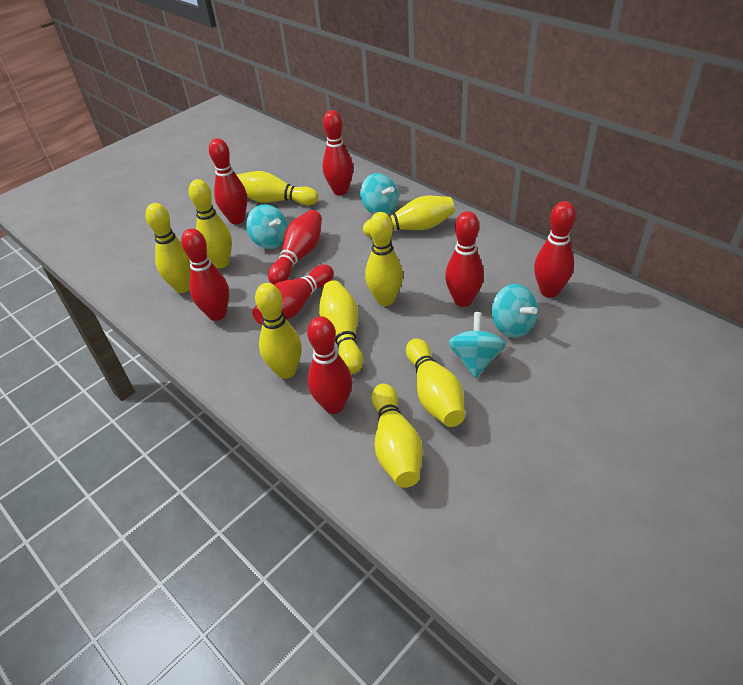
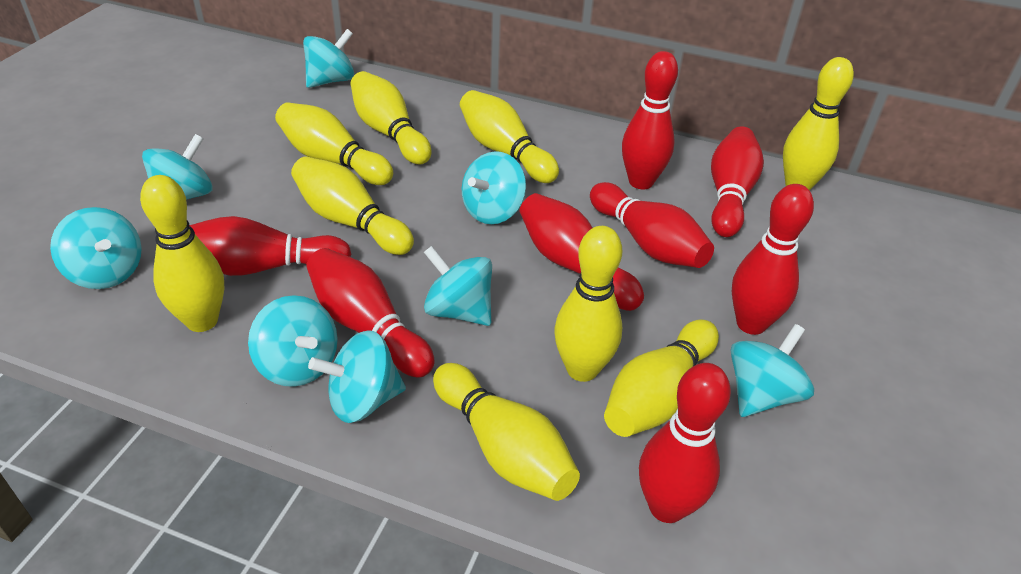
turquoise spinning top: [246,204,288,249] [360,173,399,215] [448,312,505,379] [492,284,538,338] = 4 -> [50,207,142,289] [142,134,213,200] [248,295,338,387] [303,29,354,88] [308,330,406,423] [424,246,492,326] [462,151,526,224] [730,324,814,417] = 8

